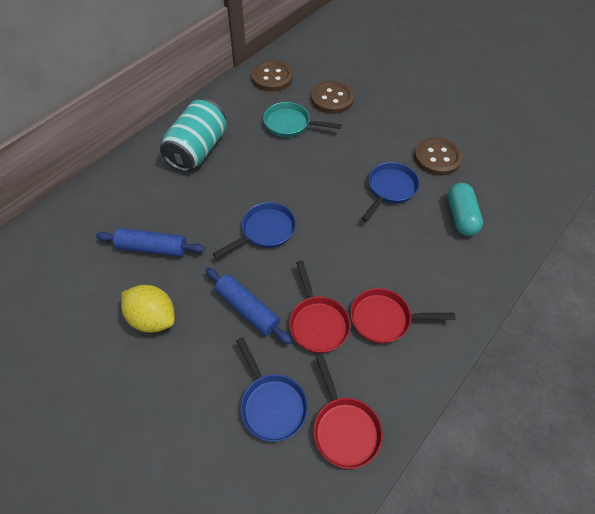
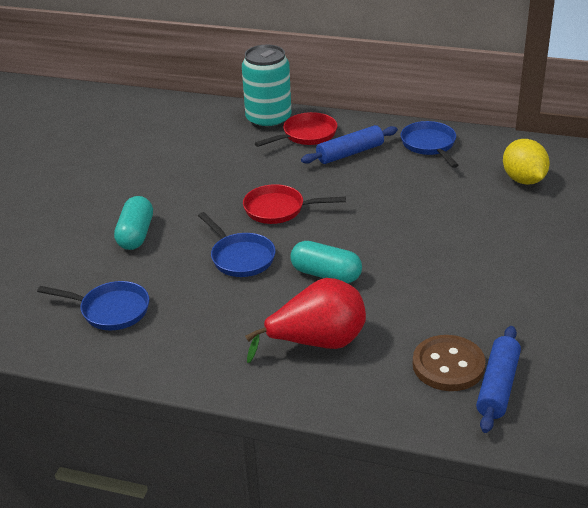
brown button: [251,61,293,92] [311,81,354,114] [414,137,463,176] = 3 -> [413,335,486,391] = 1
red pan: [289,260,351,353] [313,355,383,469] [351,288,456,344] = 3 -> [243,184,346,224] [255,112,337,147] = 2
red pear: none = 0 -> [245,278,366,363] = 1
turquoise capsule: [448,183,483,236] = 1 -> [114,196,153,250] [291,241,362,283] = 2
turquoise pan: [263,102,342,137] = 1 -> none = 0

